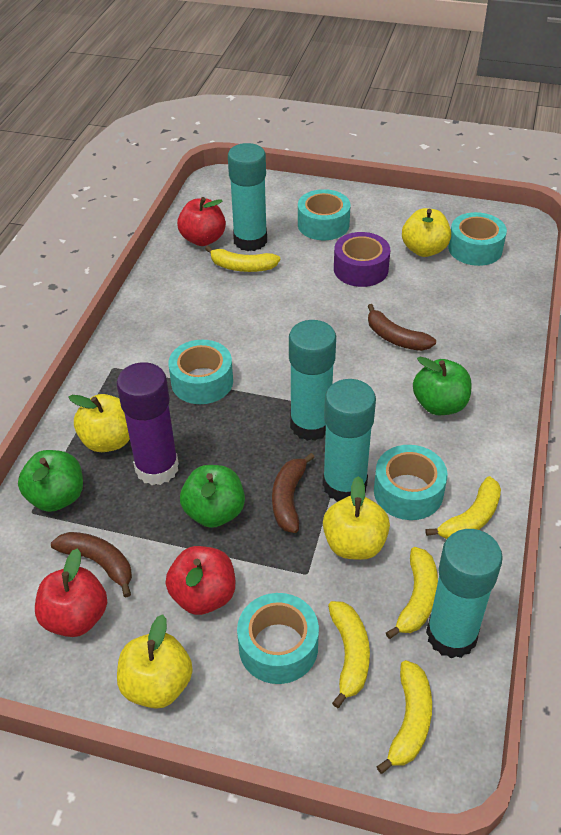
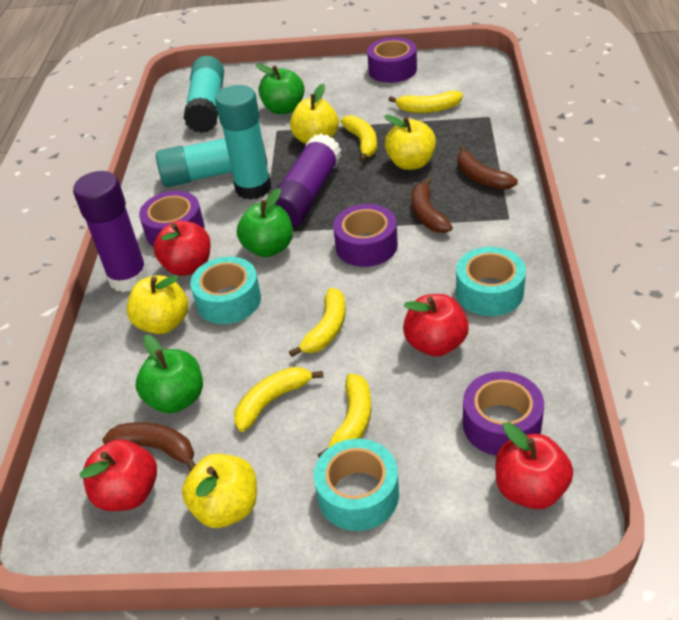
purple glue stick: [116,362,179,485] = 1 -> [73,171,149,292] [275,134,341,228] = 2
purple tape: [334,232,390,287] = 1 -> [139,191,205,247] [333,204,398,267] [367,37,417,83] [463,371,544,456] = 4
red apple: [35,548,107,637] [165,546,235,615] [177,197,226,246] = 3 -> [80,439,157,511] [154,221,211,276] [403,294,469,357] [496,422,573,509] = 4
turquoise glue stick: [228,143,267,251] [289,320,336,441] [323,379,376,502] [426,529,503,658] = 4 -> [156,138,267,187] [183,56,224,133] [215,85,271,200] = 3
turquoise tape: [168,340,233,404] [237,593,319,684] [298,189,350,240] [374,445,447,520] [448,212,507,266] = 5 -> [190,257,261,324] [314,439,399,531] [456,247,526,316] = 3

